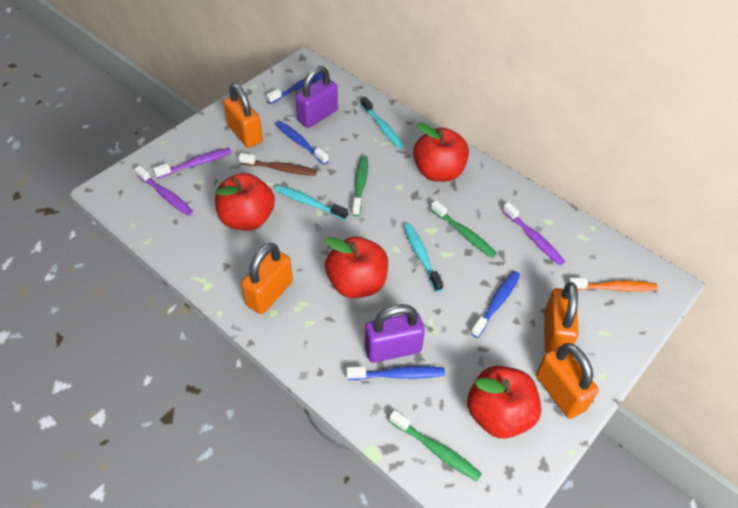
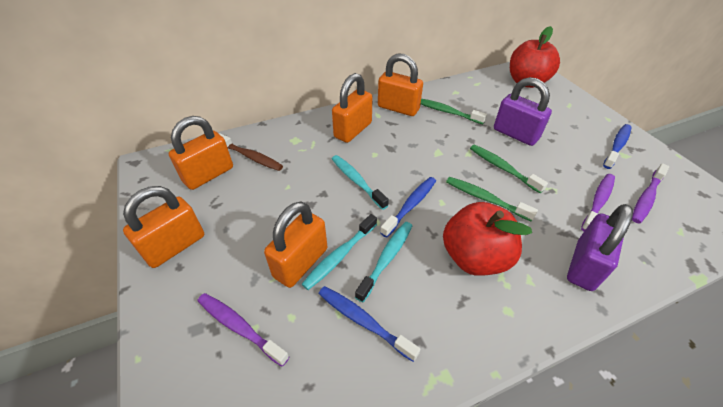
blue toothbrush: [267,73,323,104] [275,121,329,165] [346,366,445,380] [471,271,520,338] = 4 -> [319,286,421,362] [380,177,436,238] [603,124,631,169] = 3
orange padlock: [223,83,263,148] [241,243,293,314] [536,343,599,419] [544,282,579,353] = 4 -> [123,186,204,268] [169,116,233,190] [264,201,327,288] [332,73,373,143] [378,54,423,116] = 5
orange toothbrush: [568,278,658,292] = 1 -> none = 0
red apple: [215,173,275,231] [325,237,388,298] [413,122,469,182] [467,366,541,438] = 4 -> [443,202,532,276] [510,26,560,88] = 2

